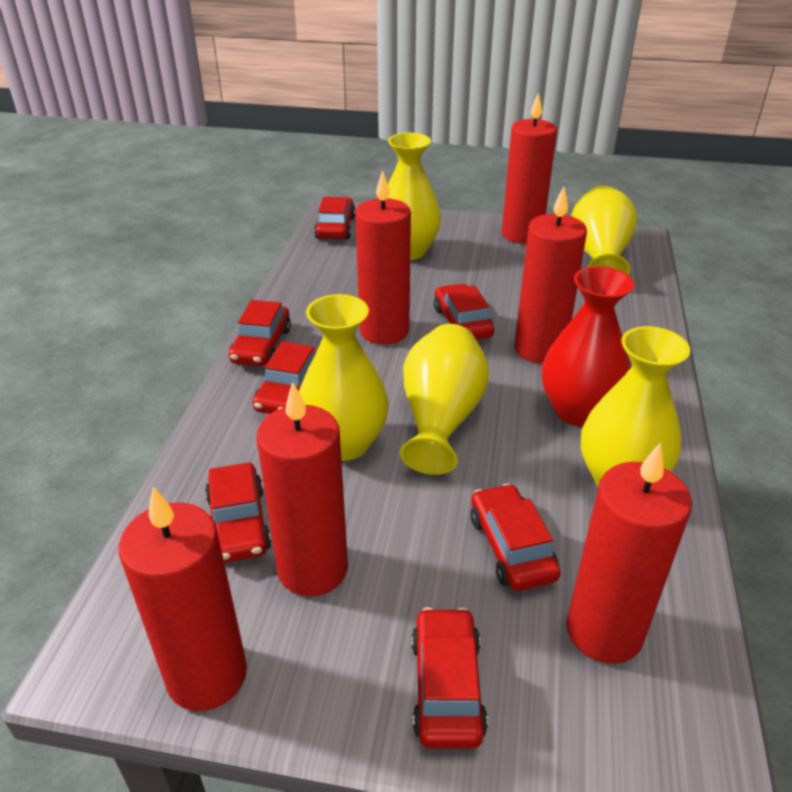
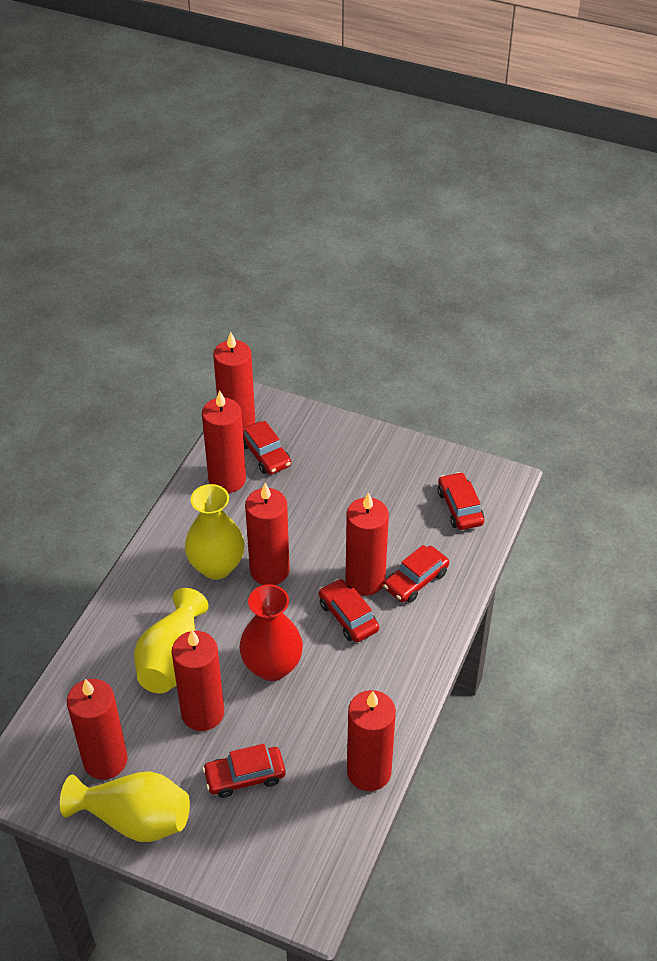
red candle: [119,487,247,711] [257,382,348,597] [355,170,411,344] [502,92,557,244] [515,186,587,364] [566,443,692,664] = 6 -> [67,679,127,780] [172,630,224,731] [202,390,246,493] [213,332,255,428] [245,483,289,585] [346,492,389,595] [347,690,396,791] = 7
red car: [205,462,271,563] [229,300,291,366] [253,342,317,414] [314,197,356,239] [412,607,488,748] [434,284,494,340] [470,484,561,591] = 7 -> [202,744,286,798] [243,421,291,475] [319,579,379,642] [383,545,449,603] [438,472,484,530] = 5
yellow vase: [299,294,389,461] [388,133,441,260] [400,324,489,475] [571,185,637,275] [581,326,690,487] = 5 -> [60,771,190,842] [134,588,208,693] [185,484,244,579] = 3

